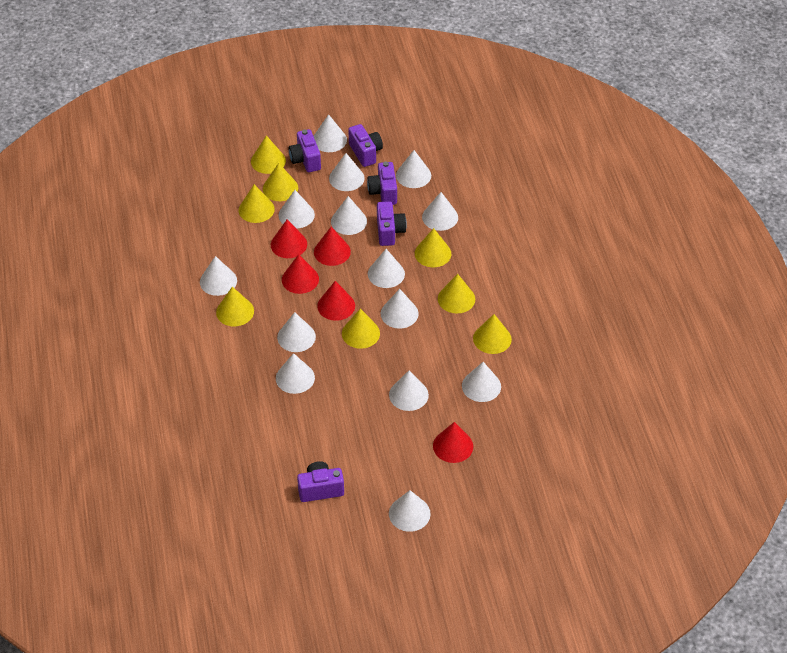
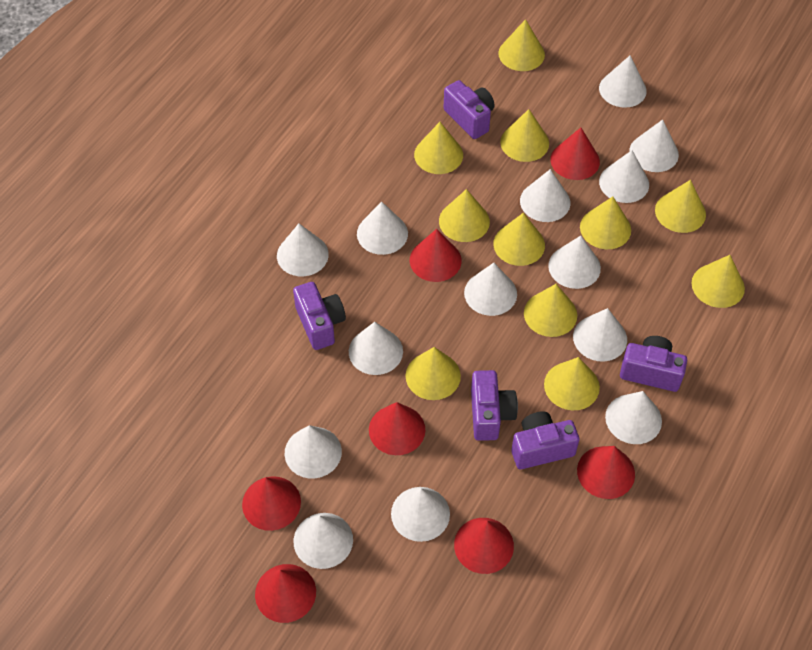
red cone: [271,219,307,258] [282,254,319,294] [314,227,351,266] [317,281,355,321] [433,422,473,463] = 5 -> [242,476,301,531] [255,564,316,623] [369,402,425,455] [410,229,461,282] [454,518,514,574] [550,128,600,180] [577,446,635,499] = 7
yellow cone: [216,287,254,326] [239,184,275,223] [251,135,286,174] [263,163,298,201] [342,309,380,349] [415,228,451,267] [438,274,475,314] [473,314,512,354] = 8 -> [406,347,461,400] [414,122,463,174] [439,189,490,242] [493,213,545,266] [498,19,545,71] [500,109,549,162] [524,284,577,337] [544,357,600,410] [580,196,631,249] [655,180,706,233] [692,255,745,308] = 11

